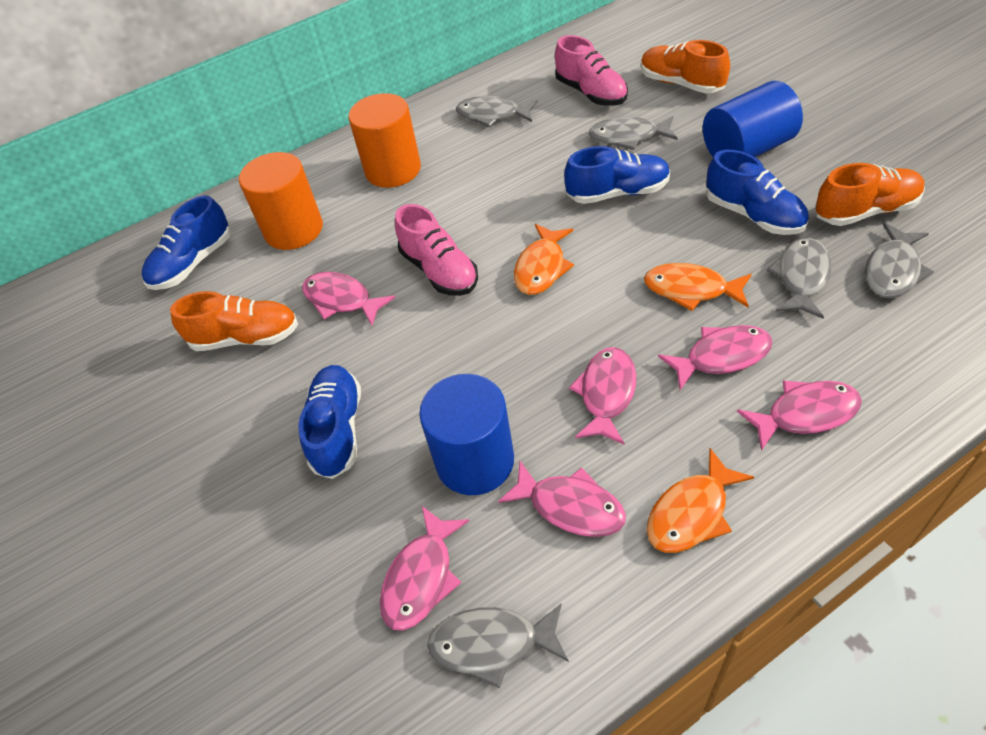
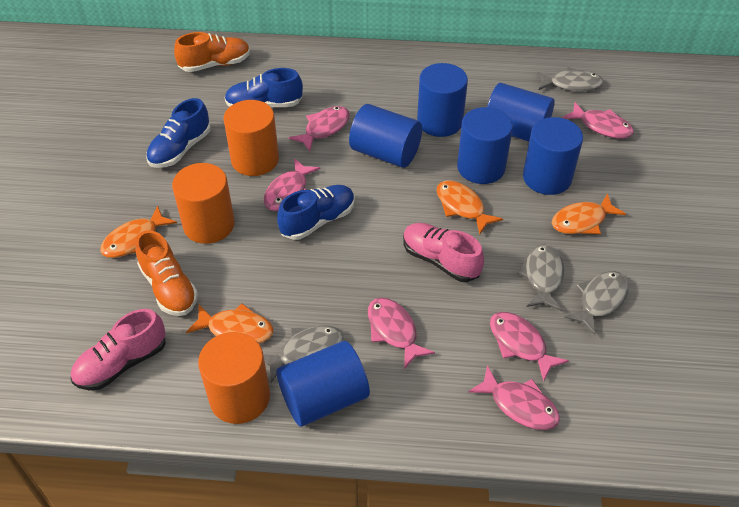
blue cylinder: [419,374,514,495] [703,81,803,157] = 2 -> [277,341,370,427] [349,104,422,168] [417,63,468,137] [457,107,513,184] [487,83,555,141] [523,117,583,195] = 6
blue shoe: [142,195,231,290] [298,365,361,479] [564,146,671,204] [706,150,809,235] = 4 -> [146,98,211,168] [224,68,303,107] [277,185,355,240] = 3
grey fish: [427,603,569,688] [456,96,538,127] [589,116,678,150] [767,238,831,319] [865,223,934,299] = 5 -> [263,325,344,383] [517,244,564,311] [536,67,603,91] [564,271,629,336] = 4
orange cylinder: [239,152,323,250] [348,93,421,188] = 2 -> [172,163,235,244] [198,332,270,424] [223,100,279,176] = 3
orange fish: [514,224,574,295] [644,263,752,311] [647,448,754,553] = 3 -> [100,205,177,258] [186,303,273,343] [436,180,503,234] [552,193,626,234] = 4
orange shoe: [170,291,298,351] [641,40,730,93] [815,163,925,226] = 3 -> [135,230,198,316] [174,32,250,72] = 2

